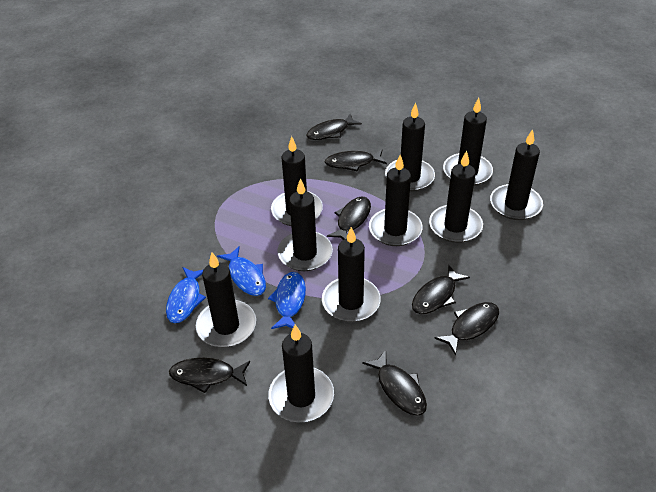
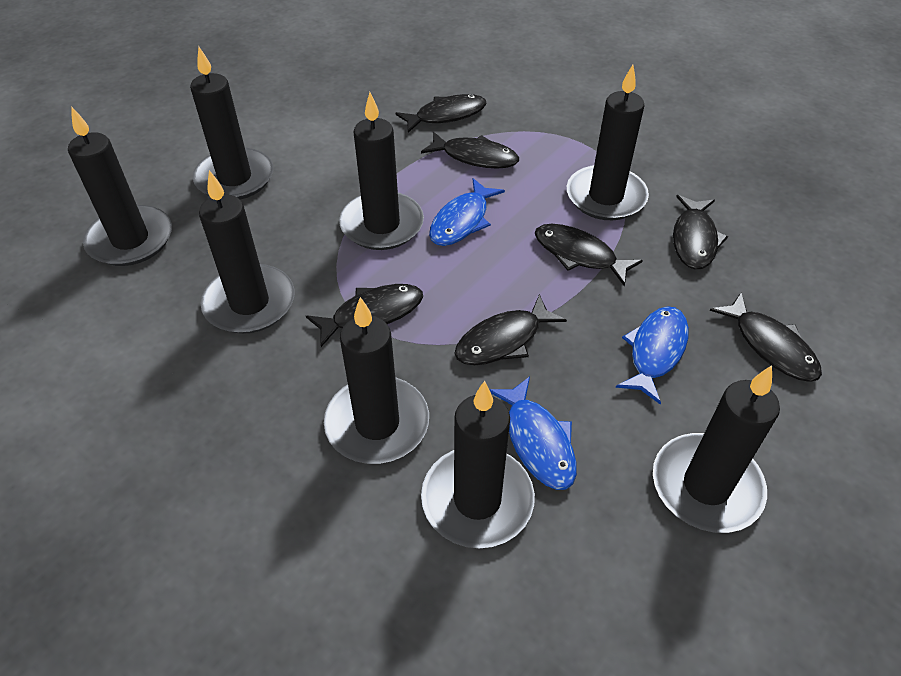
black candle: [196,252,256,347] [268,325,334,422] [271,136,323,226] [277,178,333,271] [322,227,381,322] [369,155,423,246] [385,103,435,192] [429,151,483,243] [443,98,493,186] [490,129,543,220] = 10 -> [68,106,172,266] [190,47,273,200] [199,170,295,334] [324,297,429,464] [339,92,424,250] [421,381,535,548] [567,65,649,220] [653,365,780,533] = 8

